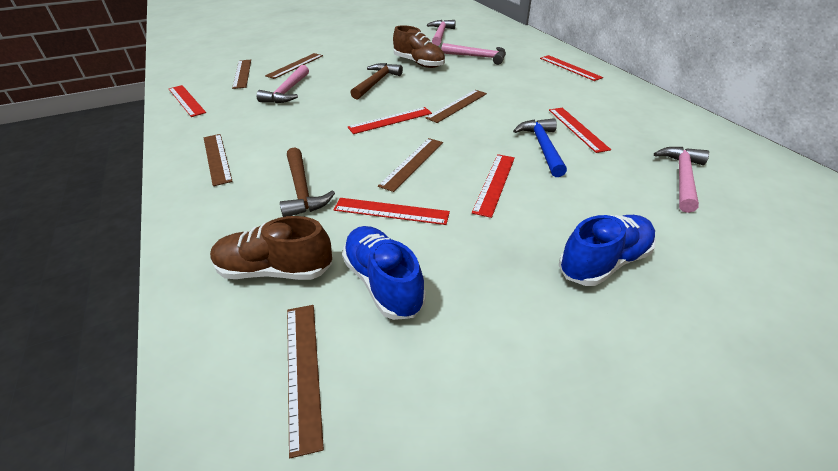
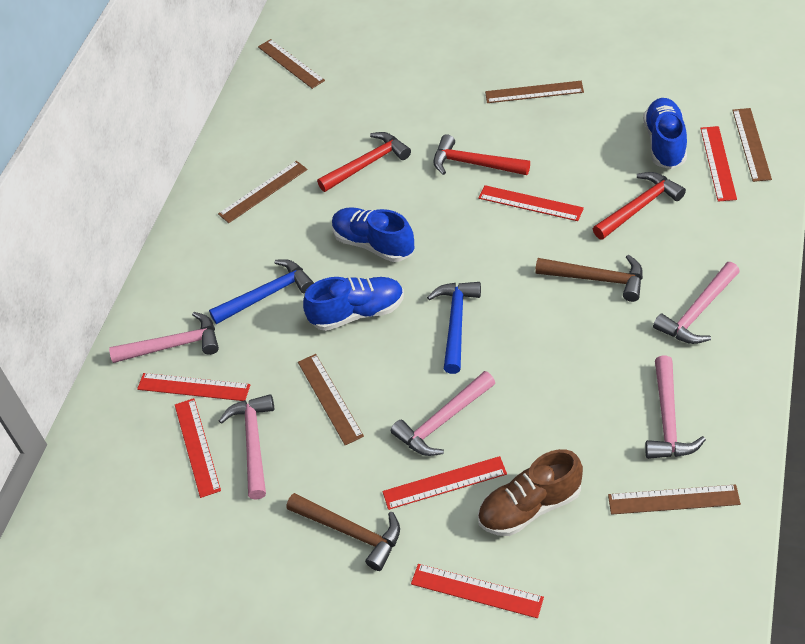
blue hammer: [513,118,567,177] = 1 -> [209,259,314,324] [427,282,481,374] = 2
blue shoe: [342,226,426,320] [559,215,656,286] = 2 -> [303,277,404,331] [332,207,414,262] [643,98,687,169] = 3
brown shoe: [210,216,332,280] [393,25,445,68] = 2 -> [478,449,583,536] = 1
pink hammer: [256,65,309,103] [427,20,456,46] [442,43,506,65] [654,147,709,213] = 4 -> [109,312,219,363] [219,394,274,499] [391,371,495,456] [645,356,706,459] [653,262,740,344] = 5
red hammer: none = 0 -> [317,132,411,192] [434,134,530,175] [593,172,686,240] = 3

